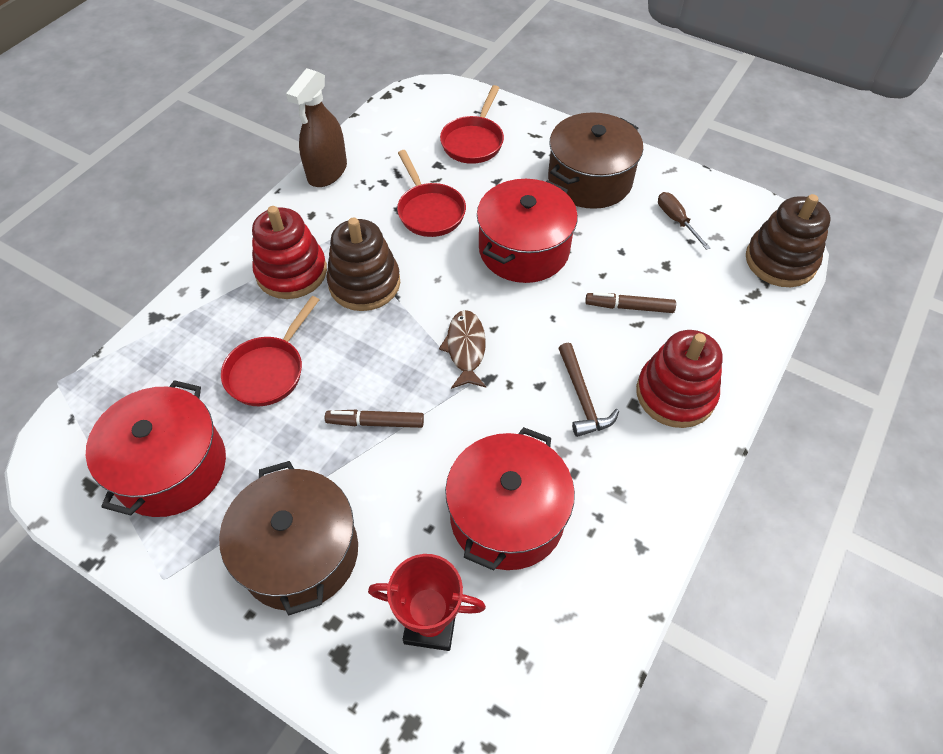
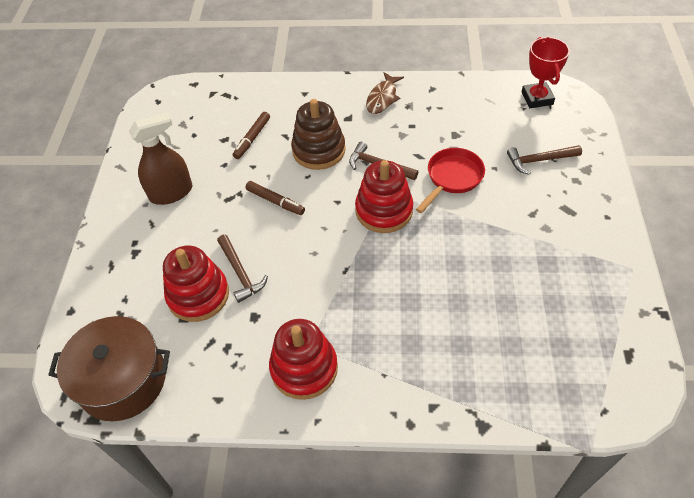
brown hammer: [558,343,619,437] = 1 -> [217,235,268,303] [349,142,418,180] [507,145,582,175] = 3
brown pot: [219,461,358,615] [548,112,643,209] = 2 -> [48,316,170,421] = 1
brown screwdriver: [658,192,711,250] = 1 -> none = 0
brown stacking toy: [326,217,400,311] [746,194,831,287] = 2 -> [291,99,346,170] = 1
red pan: [221,296,319,406] [397,150,466,237] [440,85,504,164] = 3 -> [416,148,485,213] = 1
red pot: [86,380,226,517] [445,427,575,571] [477,179,578,283] = 3 -> none = 0
red stacking toy: [252,206,327,299] [636,330,722,428] = 2 -> [163,245,229,322] [269,319,338,400] [355,160,413,233] = 3

